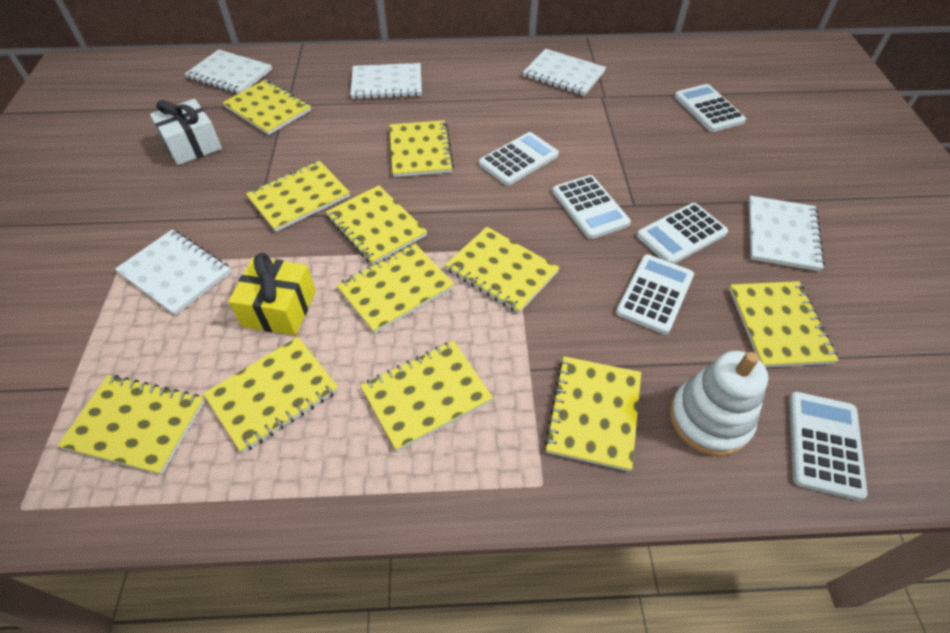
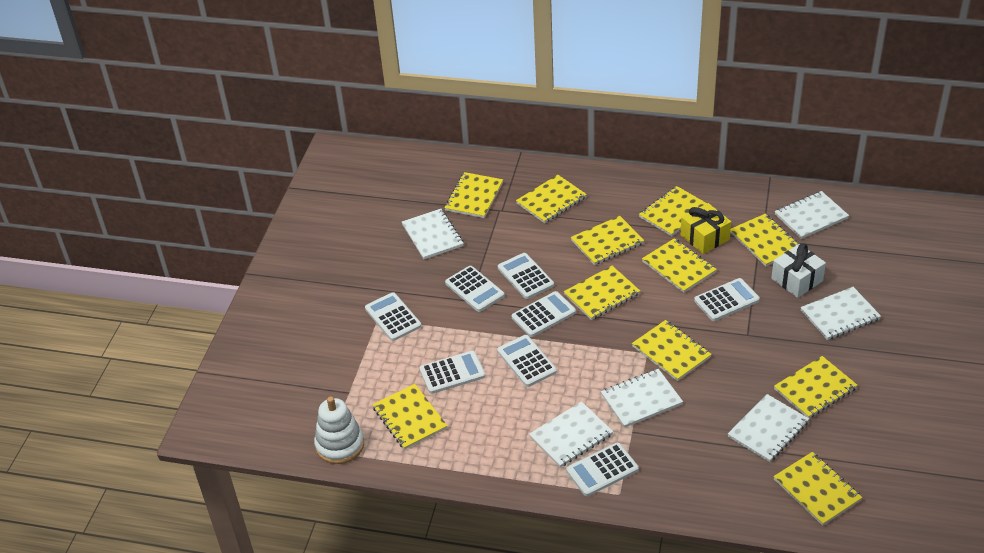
white calculator: [479,132,559,186] [553,175,631,239] [616,254,694,334] [637,203,728,264] [675,84,746,132] [789,392,868,501] = 6 -> [365,292,421,341] [419,351,485,394] [445,266,504,312] [497,335,557,387] [498,253,554,299] [512,291,576,337] [566,443,639,496] [694,278,760,321] = 8
white notebook: [115,229,231,316] [185,49,272,94] [350,63,422,99] [523,49,606,96] [749,196,825,272] = 5 -> [402,209,464,259] [529,401,613,468] [601,369,683,428] [728,394,809,462] [775,191,849,239] [801,287,881,340] = 6

